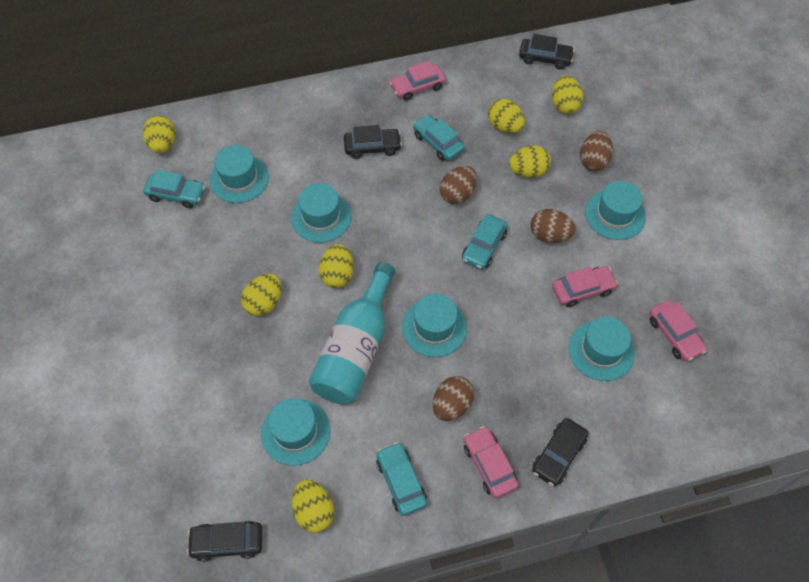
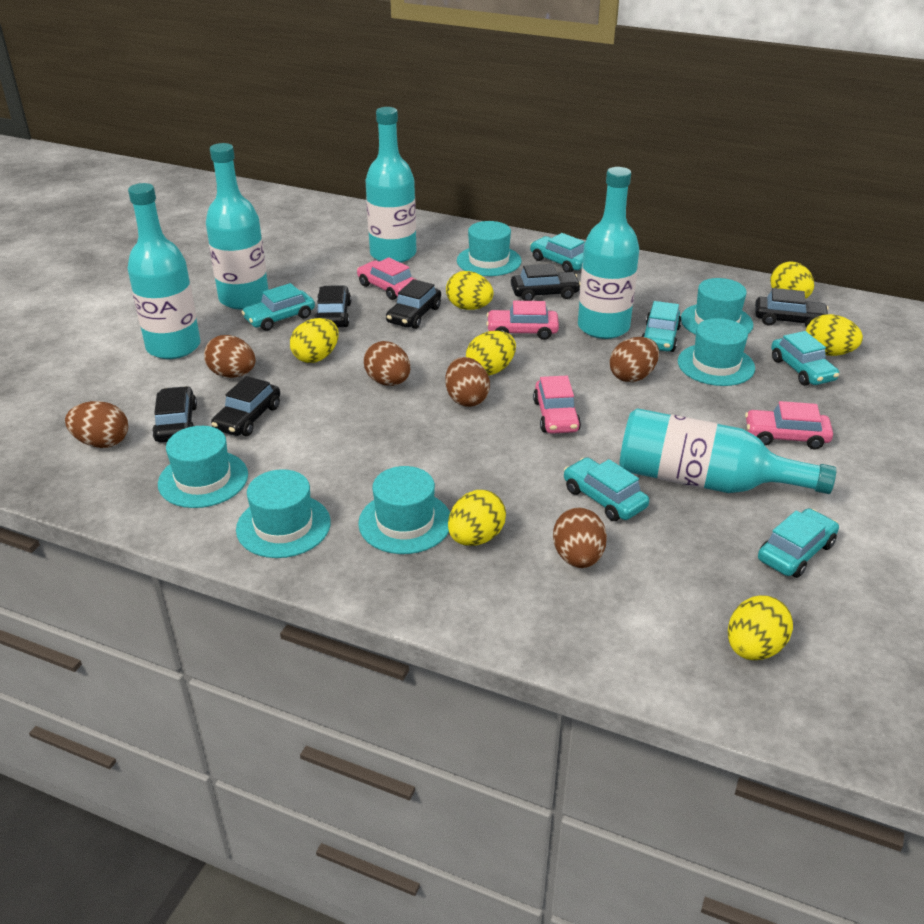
black car: [187,521,262,562] [344,125,402,159] [519,34,575,70] [532,418,588,487] = 4 -> [152,386,197,442] [211,376,280,436] [314,285,351,327] [386,279,441,329] [511,264,581,301] [755,288,829,328] = 6
brown egg: [433,376,474,421] [440,166,477,204] [530,209,576,243] [580,131,613,171] = 4 -> [65,401,128,448] [204,335,255,378] [364,341,410,386] [445,357,490,407] [553,507,607,568] [610,337,659,382] = 6
turquoise bottle: [309,262,395,405] = 1 -> [127,183,201,359] [206,143,268,309] [365,107,417,263] [578,167,639,339] [620,408,836,494] = 5
turquoise car: [143,170,205,208] [376,442,427,516] [413,114,464,161] [462,214,508,270] = 4 -> [241,283,315,331] [530,233,585,272] [564,457,649,521] [641,301,682,352] [758,508,839,578] [771,331,839,386] = 6

